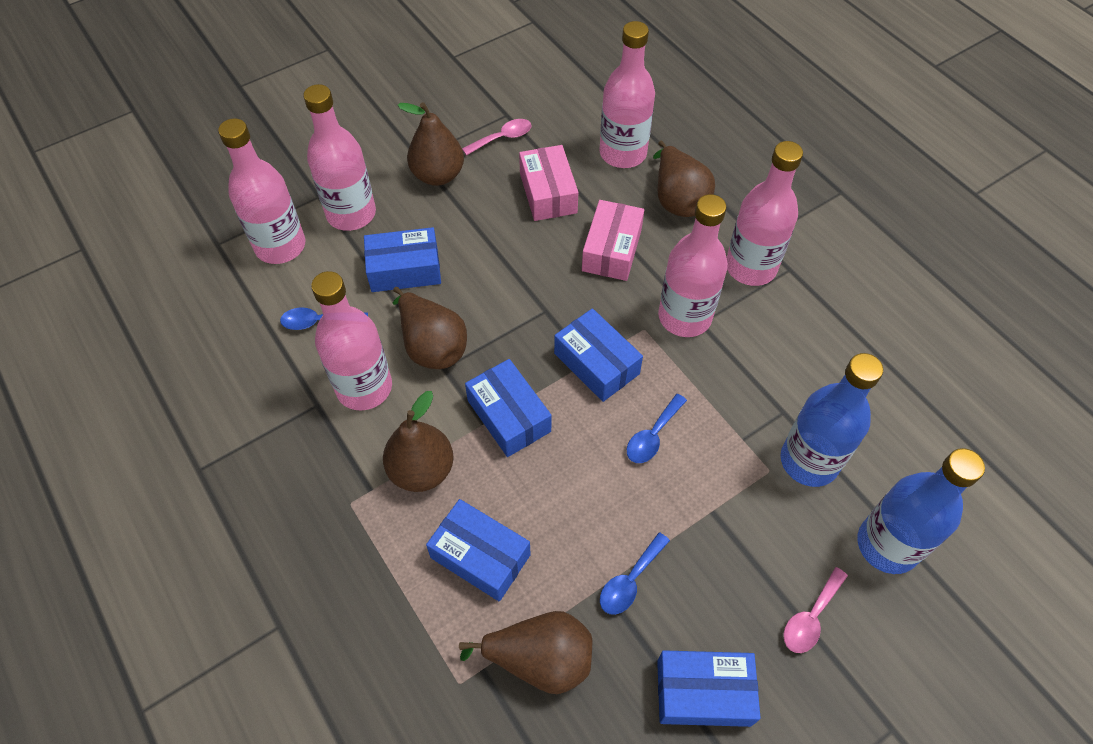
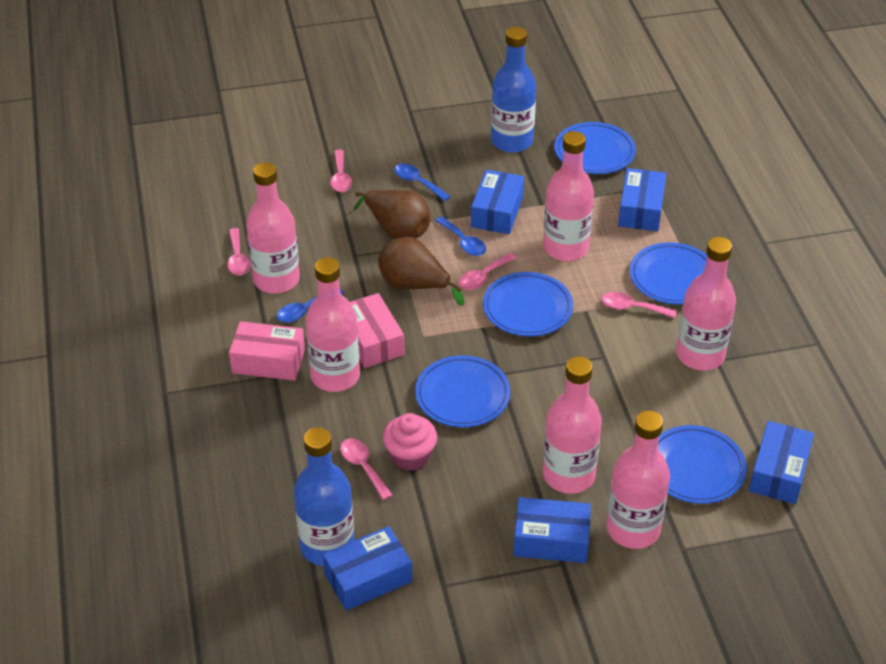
blue plate: none = 0 -> [415,355,511,427] [483,272,573,336] [555,122,636,174] [630,242,707,305] [658,425,747,504] = 5
brown pear: [383,391,454,492] [393,287,467,369] [397,102,464,186] [459,611,592,694] [653,141,715,217] = 5 -> [354,190,431,239] [378,237,464,306] = 2
pink cupcake: none = 0 -> [383,413,437,471] = 1
pink spoon: [462,119,531,156] [784,567,848,653] = 2 -> [227,228,250,275] [330,150,352,192] [340,438,393,500] [459,253,517,290] [602,292,677,318] = 5

